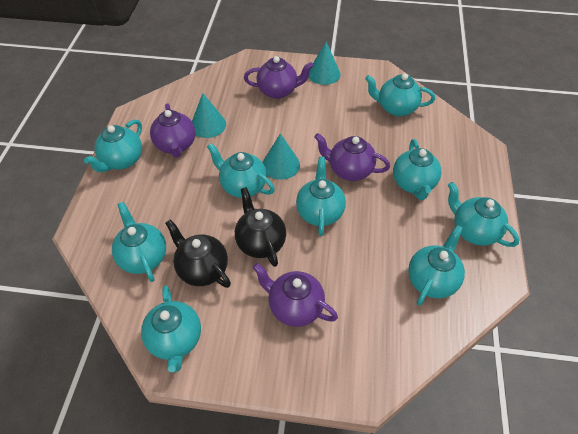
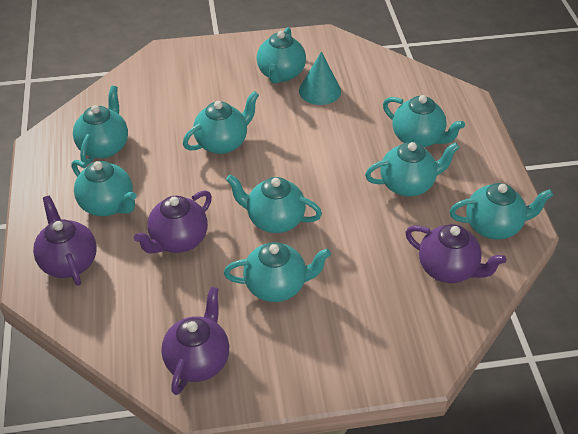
black teapot: [165,219,231,288] [235,187,286,267] = 2 -> none = 0
turquoise cone: [192,93,226,138] [263,133,300,180] [309,41,340,85] = 3 -> [299,51,341,105] = 1

